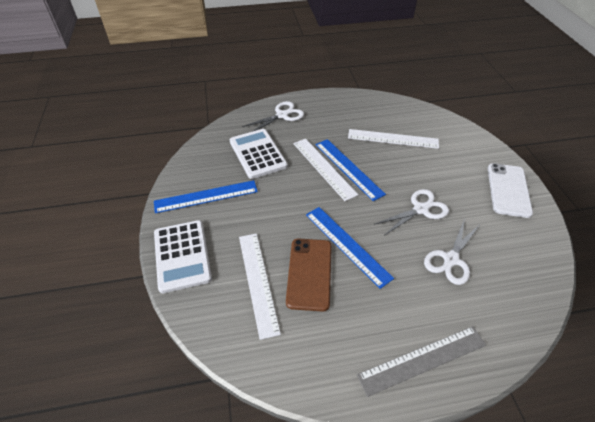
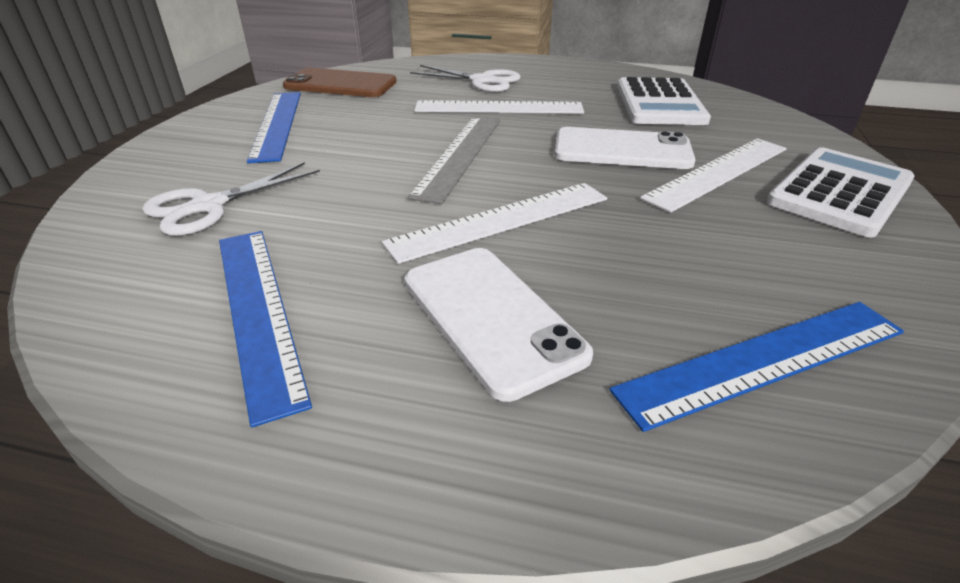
white phone: [488,163,533,218] = 1 -> [405,248,593,402] [555,127,695,169] = 2
white scissors: [242,101,304,132] [375,189,449,235] [424,218,479,285] = 3 -> [142,162,320,236] [410,65,521,92] = 2

